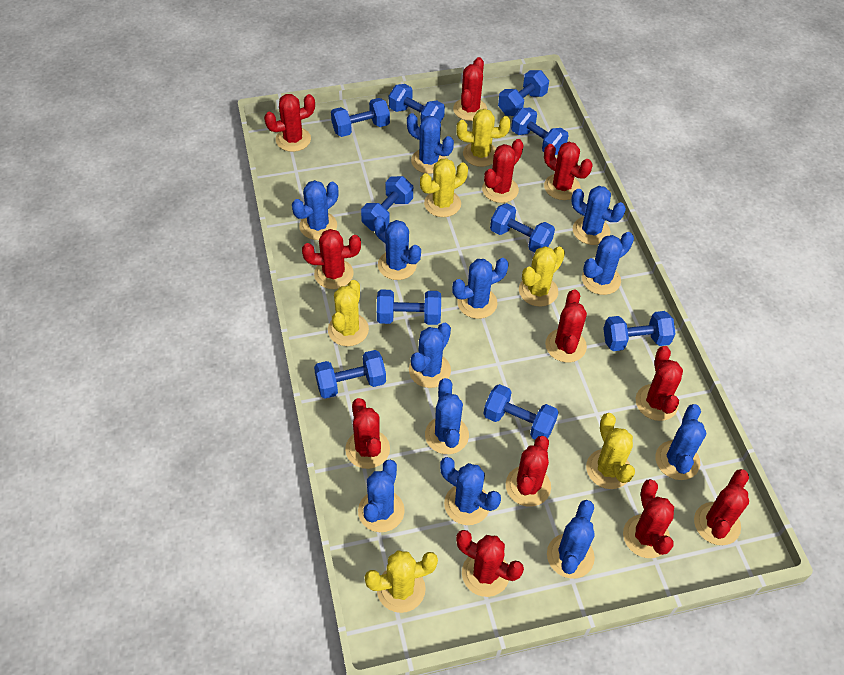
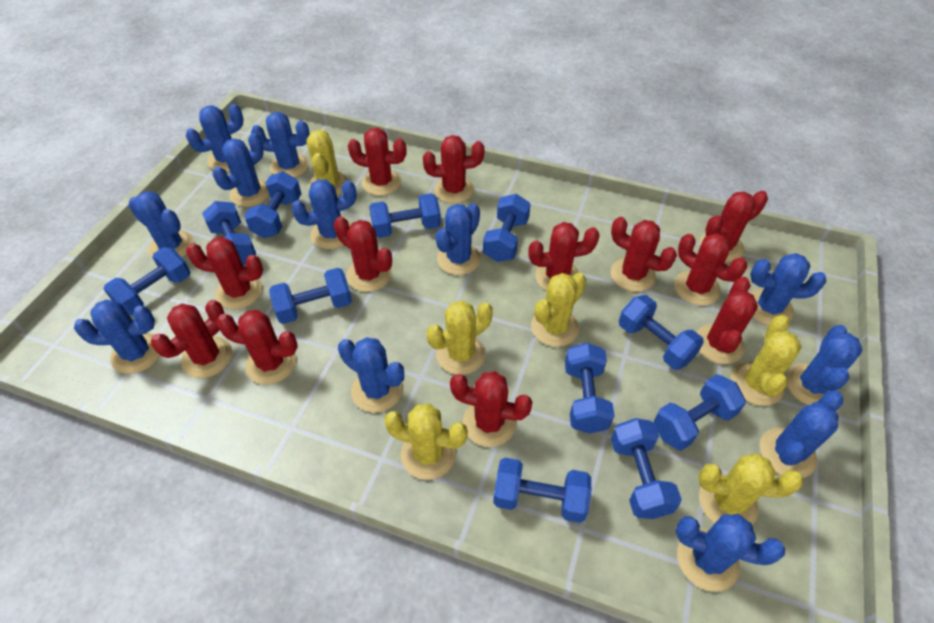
blue dumbbell: [314,350,386,399] [331,98,390,137] [361,176,413,231] [377,290,441,325] [389,84,445,122] [484,384,559,439] [490,203,555,252] [498,70,549,116] [511,108,569,155] [603,311,676,351] = 10 -> [104,247,190,315] [202,201,256,266] [244,172,301,238] [269,268,352,324] [369,193,441,238] [483,194,531,262] [493,458,591,523] [565,343,614,434] [611,418,682,519] [619,295,704,370] [654,374,746,451] = 11

